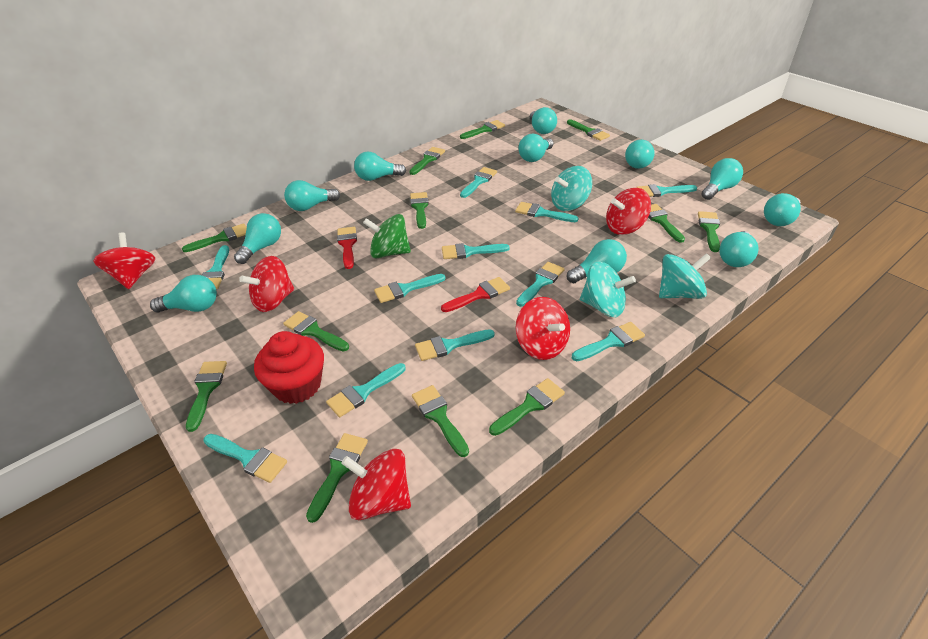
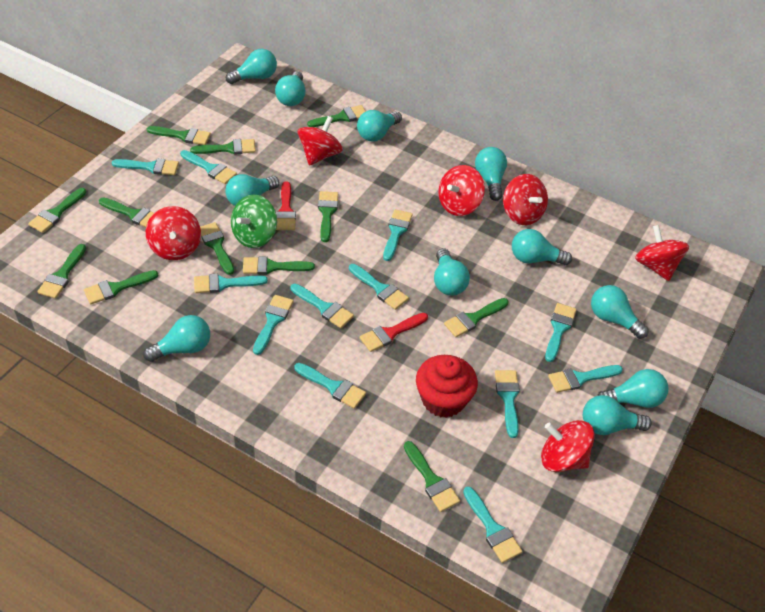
red spinning top: [93,232,155,289] [239,256,294,312] [341,449,411,520] [515,297,570,360] [606,188,651,235] = 5 -> [146,206,201,260] [298,116,343,166] [438,165,485,216] [503,174,548,225] [541,420,594,472] [635,225,689,281] = 6
turquoise brush: [202,245,229,289] [203,434,287,483] [326,363,406,417] [374,274,446,303] [415,329,495,361] [442,243,510,259] [460,167,497,198] [515,202,579,222] [516,262,565,307] [572,322,645,361] [636,184,697,197] = 11 -> [112,158,179,175] [180,150,237,184] [194,274,268,293] [253,295,294,355] [291,284,354,328] [294,363,366,409] [349,264,409,310] [383,209,413,261] [463,486,523,563] [495,370,520,438] [545,303,577,362] [548,365,623,393] = 12
turquoise spinning top: [551,166,592,211] [580,262,636,317] [659,253,711,299] = 3 -> none = 0

